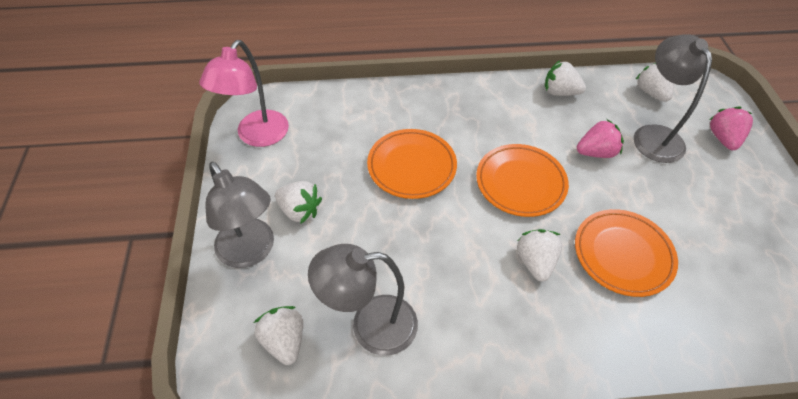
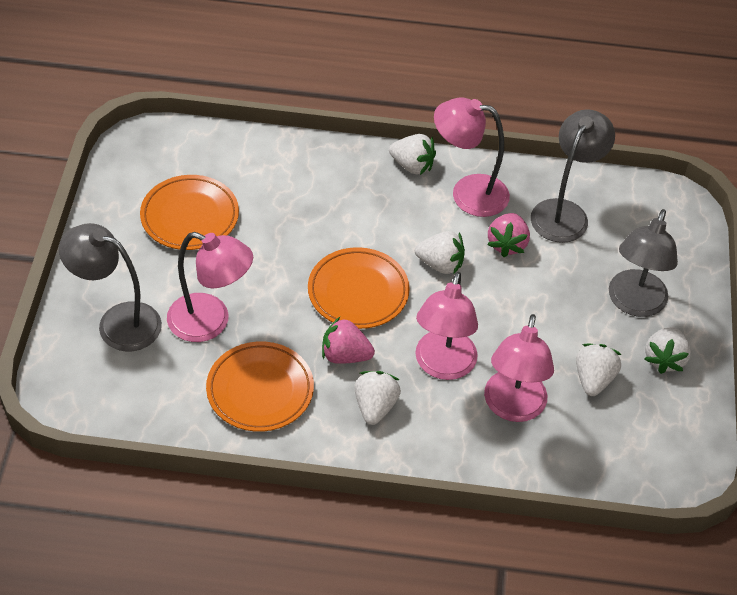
pink lamp: [199,40,289,147] = 1 -> [167,232,253,342] [415,272,478,380] [434,97,510,217] [484,314,554,422] = 4

